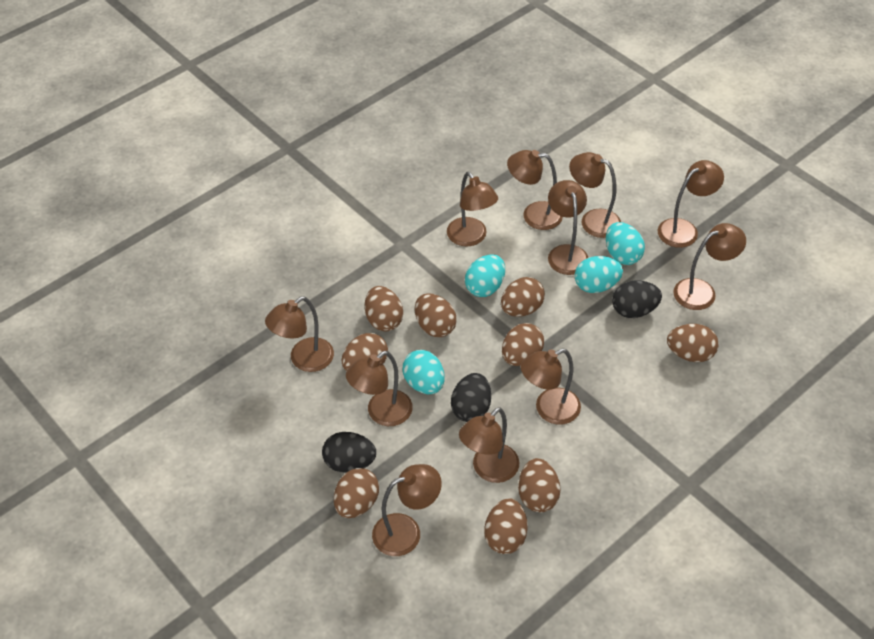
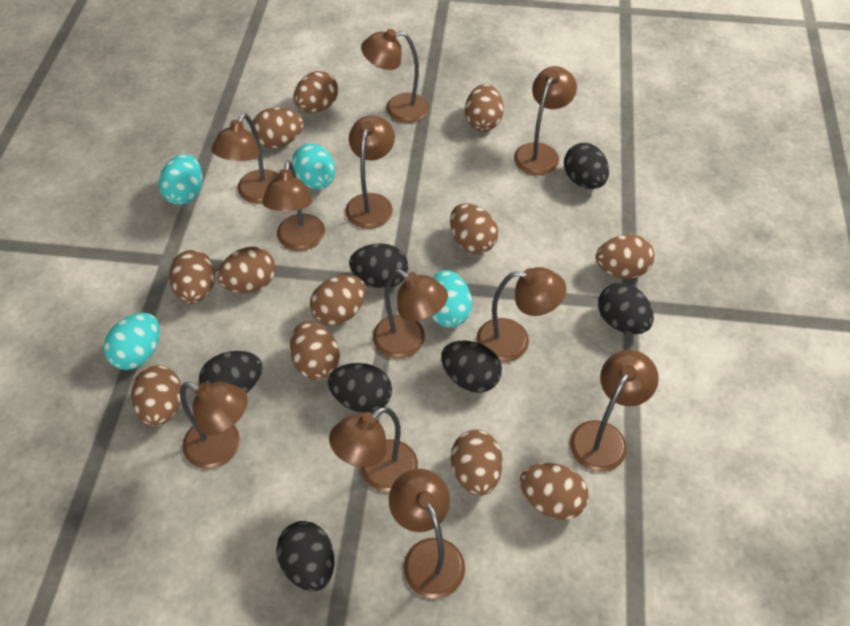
black egg: [322,432,376,473] [451,373,491,422] [612,281,662,318] = 3 -> [199,351,263,393] [276,521,334,592] [328,363,392,413] [349,243,408,288] [441,341,502,393] [564,143,609,189] [598,282,654,334] = 7
brown egg: [334,468,379,518] [341,333,388,371] [365,286,403,331] [415,294,457,337] [484,498,527,554] [501,277,545,317] [502,323,544,366] [518,458,561,512] [667,324,719,362] = 9 -> [131,365,182,426] [169,250,215,303] [217,247,276,293] [251,107,304,148] [290,321,340,380] [294,71,338,113] [310,275,366,326] [450,203,498,254] [451,430,503,496] [465,84,504,131] [520,463,589,520] [596,234,654,279] = 12

